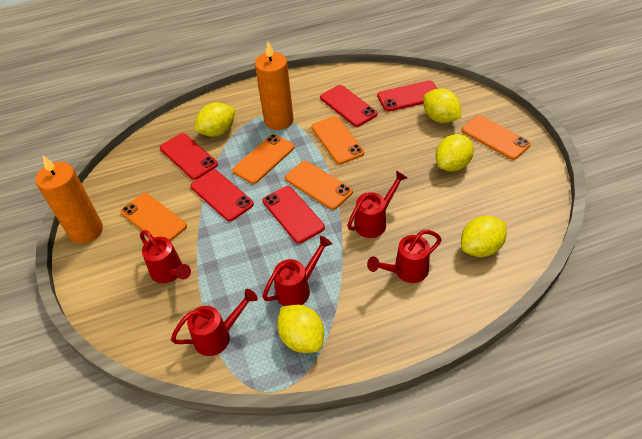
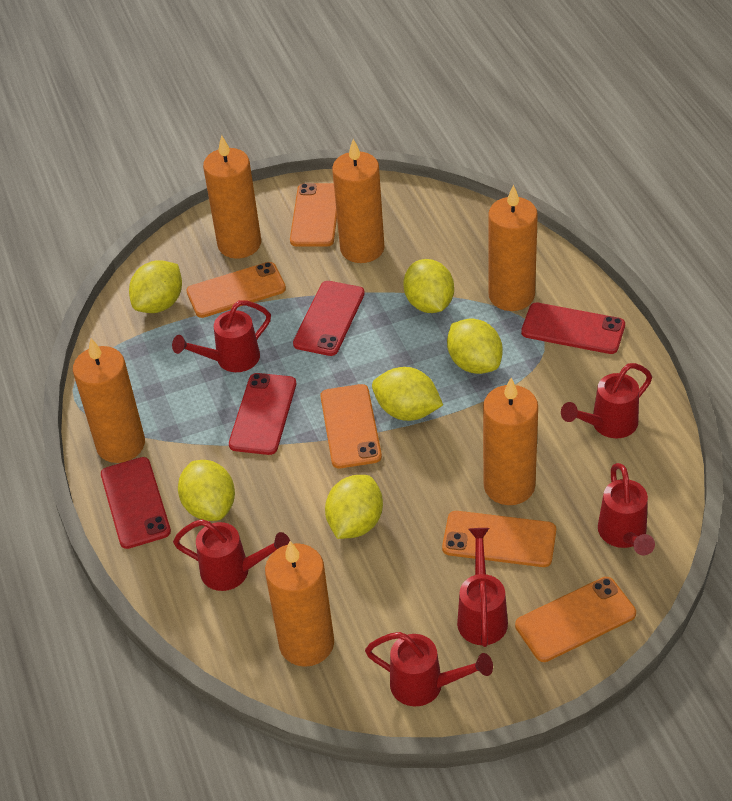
orange candle: [35,155,103,244] [255,42,294,130] = 2 -> [73,338,145,463] [203,135,261,259] [265,541,334,667] [332,139,385,263] [483,378,538,505] [488,184,538,311] = 6
red phone: [160,133,218,180] [190,170,254,222] [263,186,325,244] [320,85,377,127] [377,81,437,112] = 5 -> [101,457,171,549] [229,373,296,455] [293,281,365,356] [521,303,625,354] = 4
red watering can: [140,230,191,283] [171,289,258,356] [262,236,332,306] [347,171,407,238] [367,230,442,283] = 5 -> [172,300,271,372] [173,519,290,591] [365,632,493,707] [457,528,508,647] [561,363,652,438] [598,463,655,555] = 6
yellow lemon: [194,102,235,137] [277,305,324,353] [423,88,461,123] [435,134,474,172] [461,216,506,257] = 5 -> [129,260,182,313] [178,460,235,521] [325,475,383,539] [372,367,443,421] [403,259,454,313] [447,318,503,374] = 6

